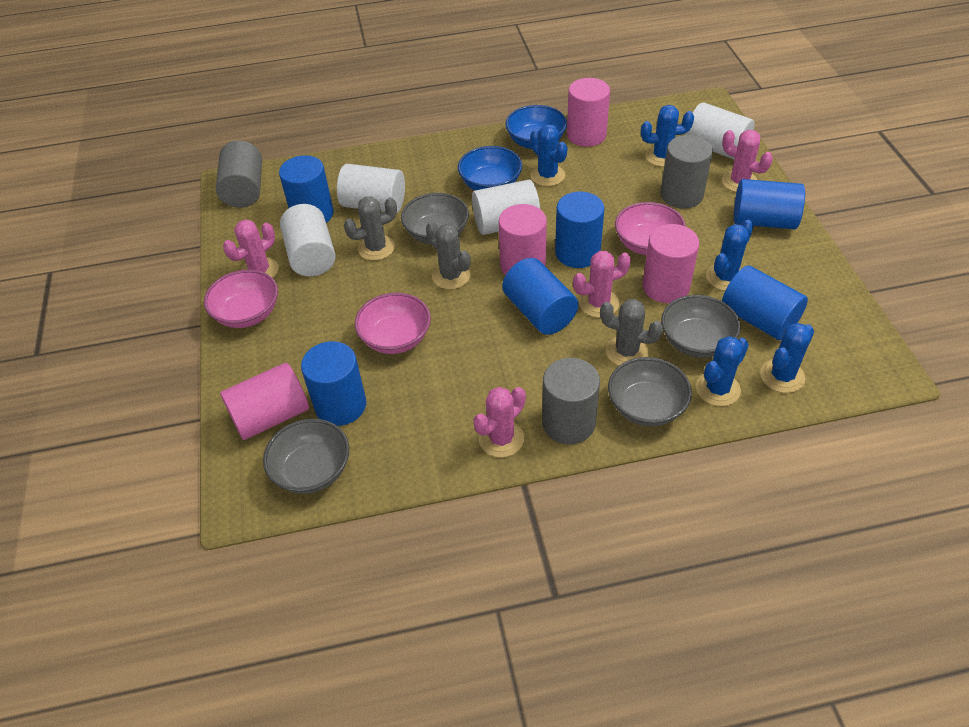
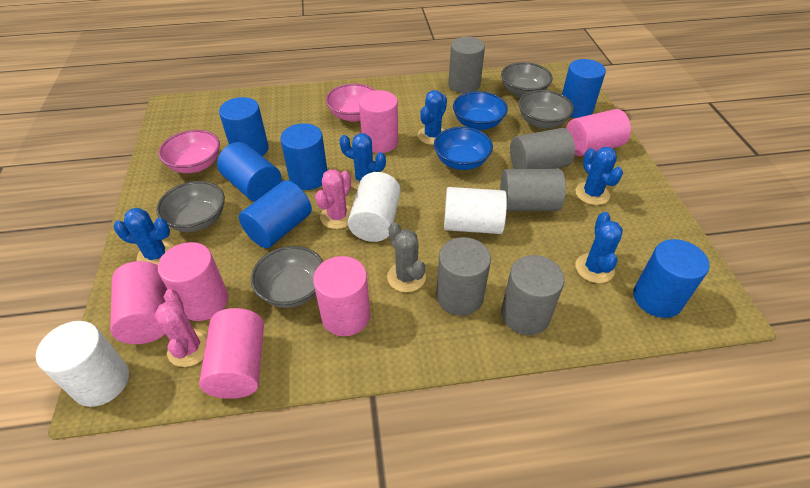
grey cactus: [344,196,397,261] [426,221,471,290] [600,299,663,366] = 3 -> [387,222,426,292] = 1
grey cylinder: [216,140,262,208] [542,358,600,444] [660,135,713,209] = 3 -> [436,237,491,316] [448,37,485,93] [500,169,566,211] [501,255,565,335] [510,128,575,169] = 5
pink bowl: [204,270,278,328] [355,293,431,354] [615,202,686,255] = 3 -> [158,130,220,173] [326,84,375,122] = 2
pink cactus: [223,219,279,278] [473,387,526,457] [573,251,631,318] [722,130,773,192] = 4 -> [154,289,208,367] [315,169,352,229] = 2
pink cylinder: [220,363,309,440] [498,204,547,275] [567,78,610,147] [642,224,699,303] = 4 -> [110,261,167,344] [158,242,228,321] [199,308,264,399] [313,256,370,336] [359,90,398,153] [566,109,631,156] = 6
white cylinder: [280,204,336,277] [337,164,405,213] [472,180,540,235] [685,102,754,160] = 4 -> [36,321,129,407] [348,172,401,242] [444,187,507,234] = 3

